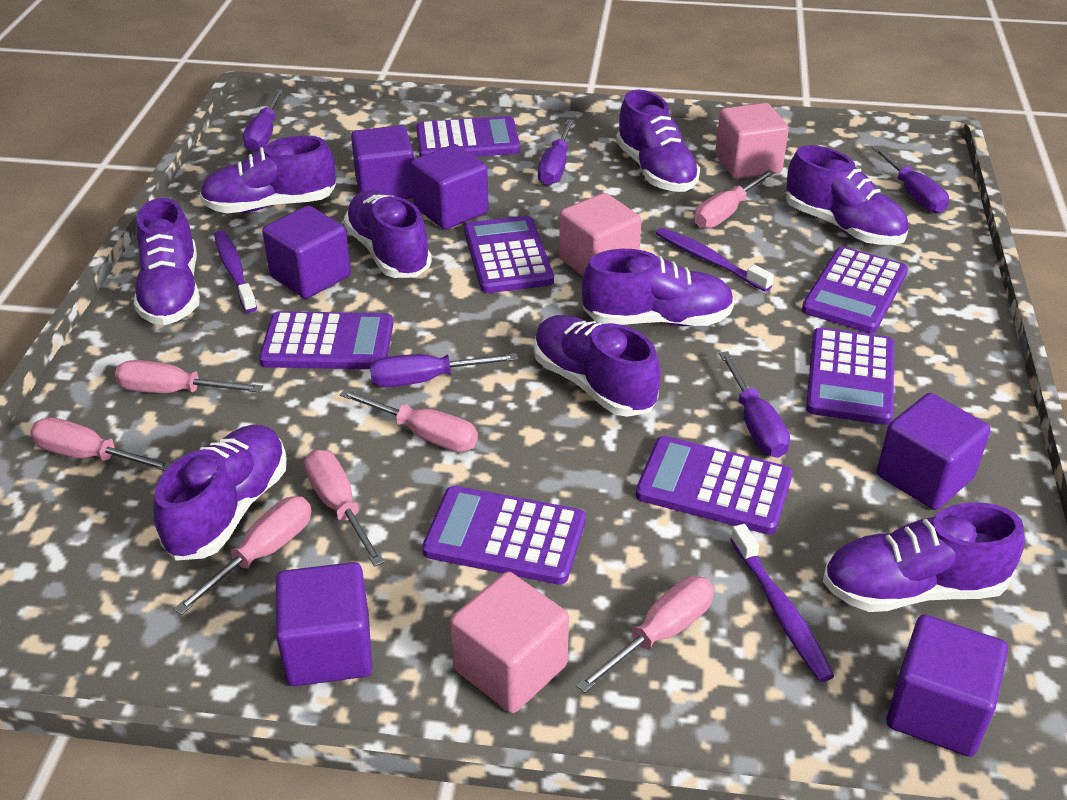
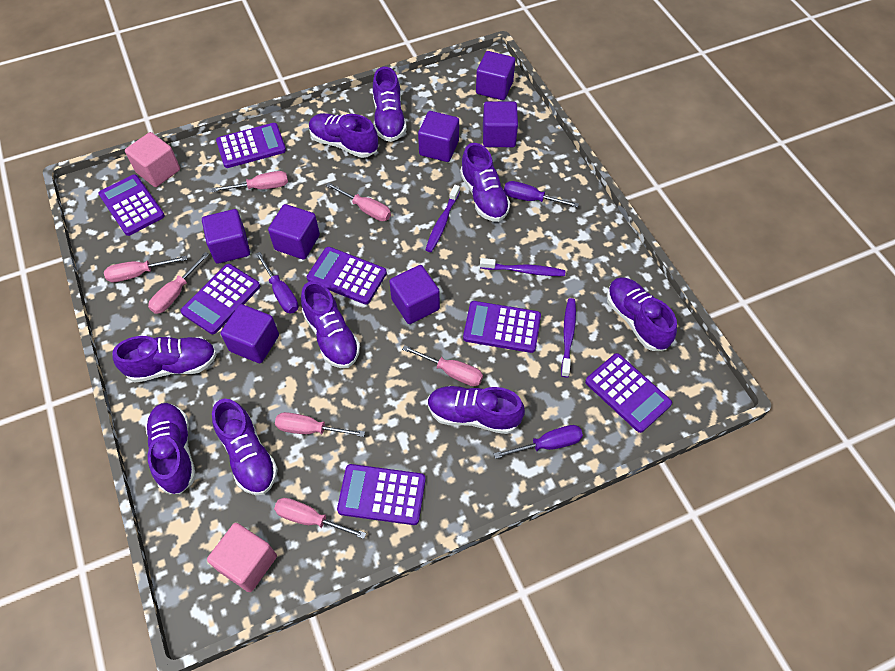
pink cube: [450,572,569,713] [559,193,642,276] [715,103,789,179] = 3 -> [125,132,180,187] [207,523,277,592] = 2
purple cube: [262,205,351,299] [276,562,373,686] [351,125,414,199] [411,144,489,230] [877,393,991,510] [886,614,1008,757] = 6 -> [202,209,250,264] [221,304,279,363] [268,204,320,259] [389,265,440,324] [418,111,459,162] [476,51,515,100] [483,101,518,147] = 7
purple screwdriver: [243,89,284,152] [370,353,518,387] [538,119,574,185] [719,351,790,458] [871,145,949,213] = 5 -> [256,252,298,313] [494,425,583,459] [504,181,579,208] = 3

